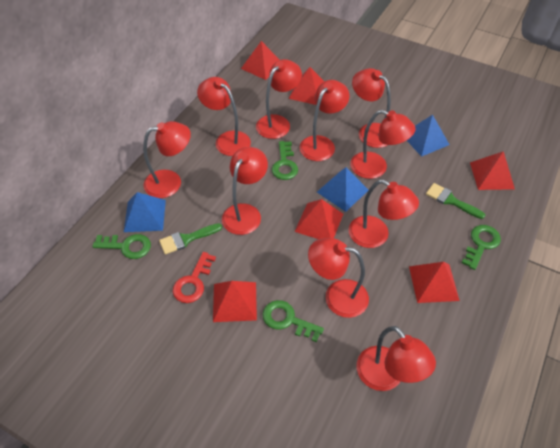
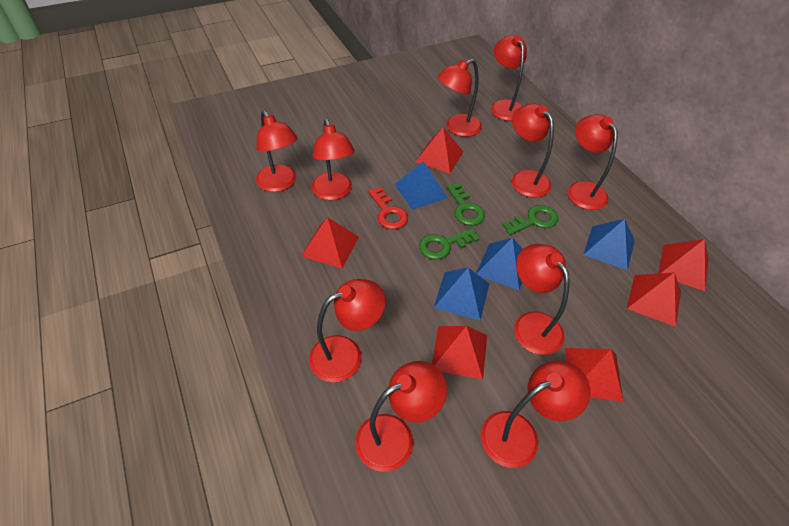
blue pyramid: [124,192,166,232] [317,167,368,212] [407,115,450,157] = 3 -> [394,161,448,210] [434,268,489,320] [476,238,523,290] [583,219,635,270] = 4
green brush: [159,223,222,254] [426,183,485,219] = 2 -> none = 0
green key: [92,234,151,259] [263,300,324,342] [272,141,298,180] [461,225,501,270] = 4 -> [419,228,479,260] [447,183,485,226] [502,205,559,235] = 3

